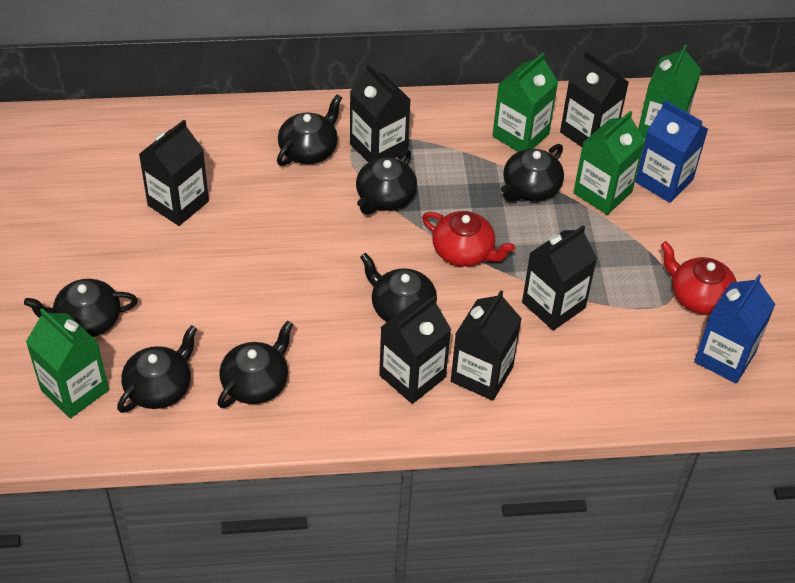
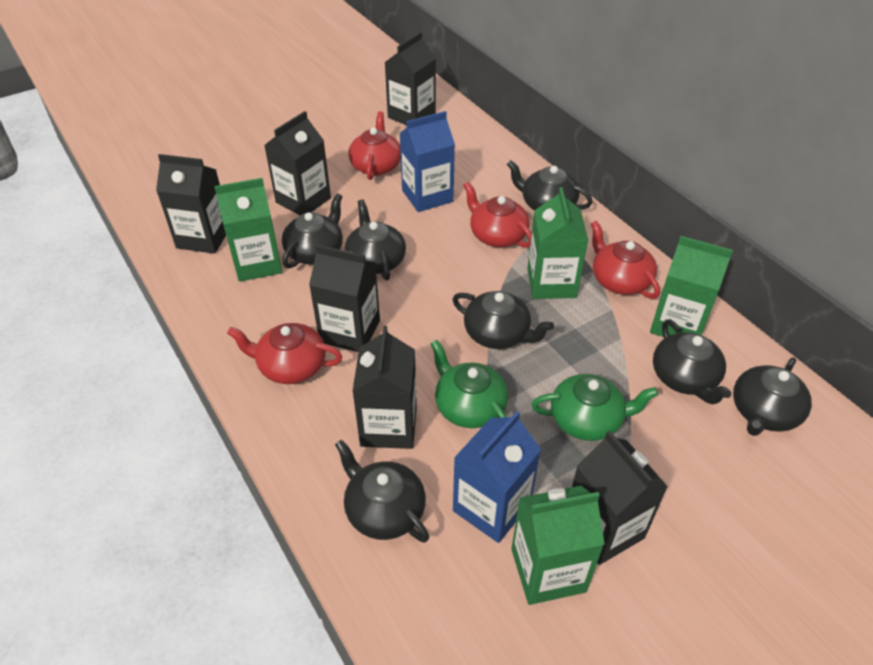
green teapot: none = 0 -> [430,340,508,428] [531,374,658,441] = 2
red teapot: [422,211,515,267] [661,241,737,315] = 2 -> [227,323,342,384] [348,111,401,180] [463,182,532,248] [591,221,660,299] = 4

